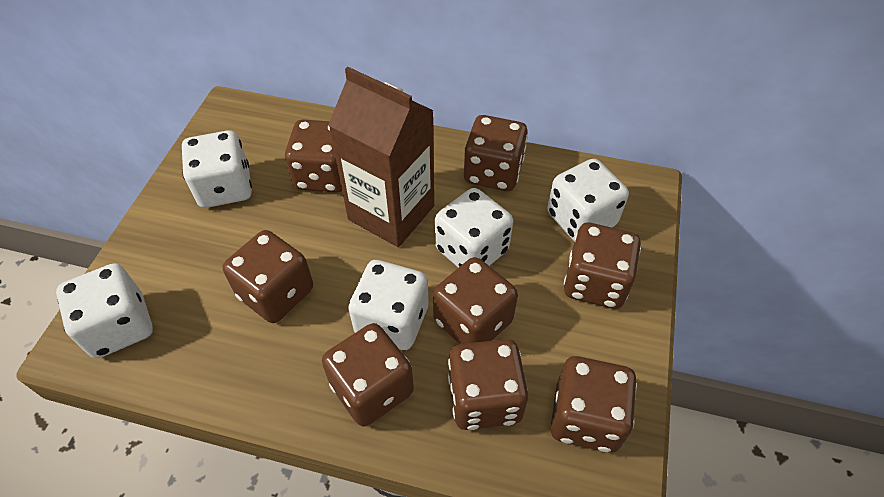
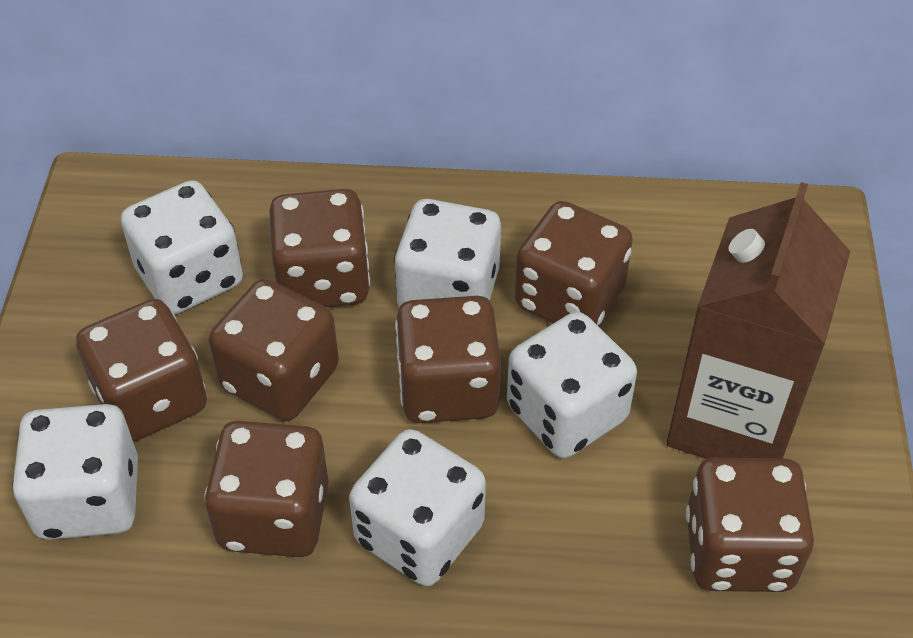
brown dice: [222,230,313,323] [285,119,342,193] [322,323,414,427] [433,257,518,344] [448,339,528,430] [464,115,528,191] [551,356,637,453] [564,223,641,309] = 8 -> [76,299,207,442] [204,421,329,557] [209,279,339,421] [269,189,370,307] [395,296,501,423] [515,201,633,326] [686,458,814,592] = 7

